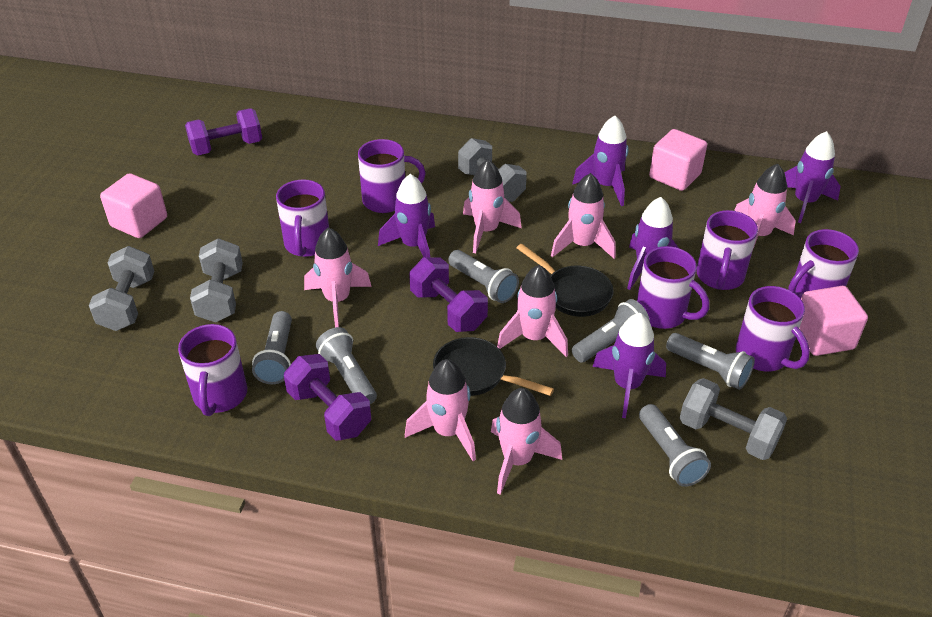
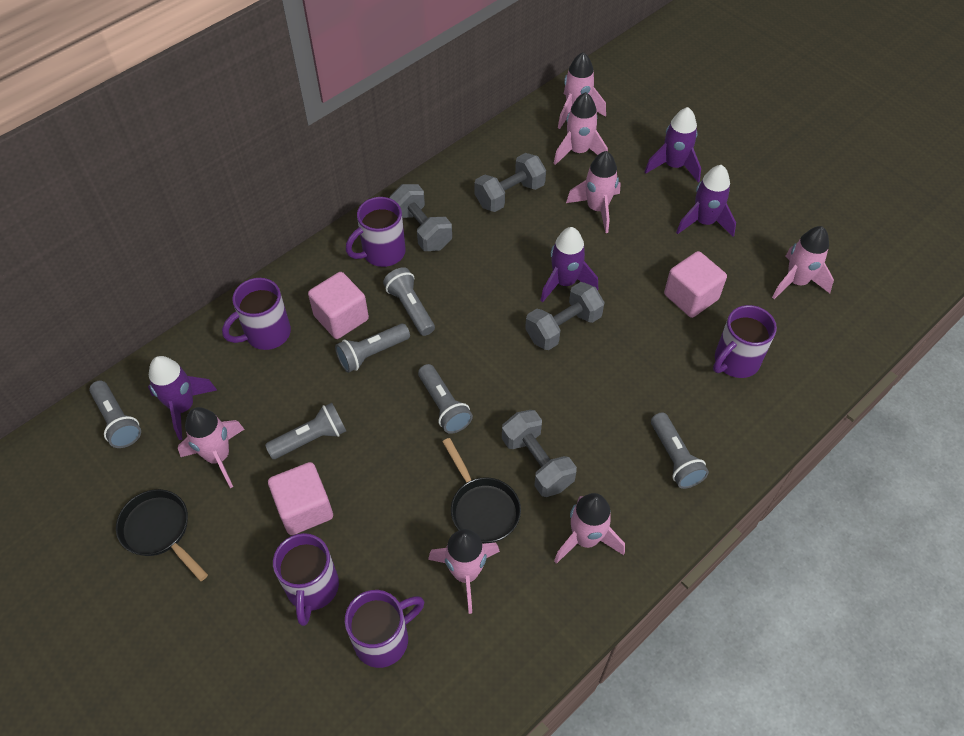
purple dumbbell: [185,108,262,155] [284,354,371,441] [409,257,488,332] = 3 -> none = 0
purple mug: [178,324,247,416] [276,179,329,257] [358,139,426,213] [637,246,709,329] [697,210,758,290] [736,286,810,372] [788,229,859,298] = 7 -> [222,278,291,350] [273,533,339,626] [345,590,424,668] [346,197,406,267] [713,305,777,378] = 5
purple rocket: [378,174,435,257] [572,116,629,206] [592,313,666,418] [627,197,679,290] [784,131,841,223] = 5 -> [148,356,217,440] [540,227,598,303] [645,107,701,182] [676,165,736,237] = 4

